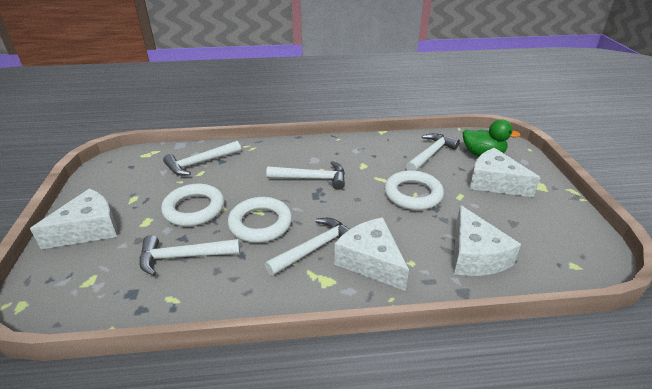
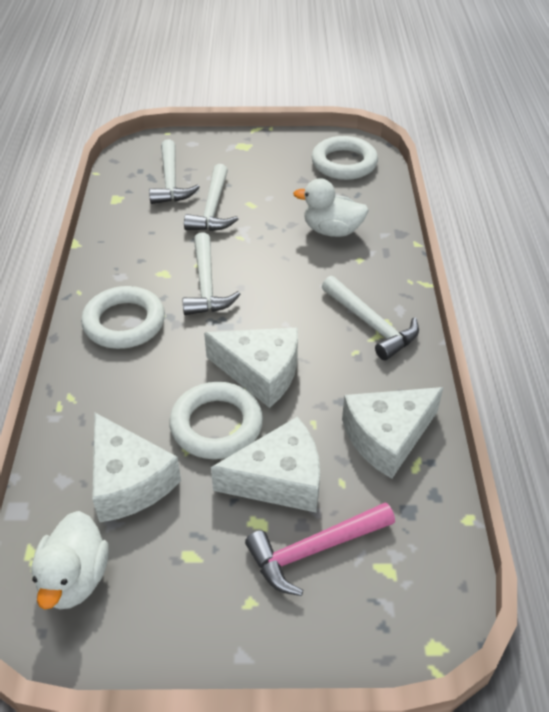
green duck: [463,119,520,157] = 1 -> none = 0
pink hammer: none = 0 -> [245,502,395,596] = 1
white duck: none = 0 -> [31,511,109,609] [293,178,369,237] = 2
white hammer: [139,235,240,276] [163,141,241,176] [265,218,350,276] [266,161,345,190] [406,133,460,171] = 5 -> [149,139,200,204] [182,232,241,315] [184,164,238,231] [322,276,419,360] = 4

